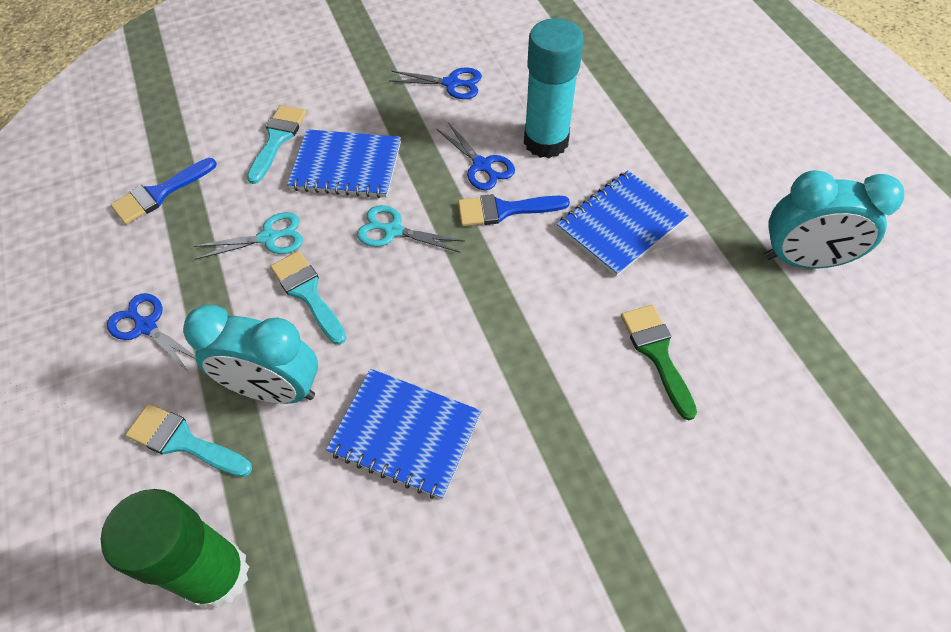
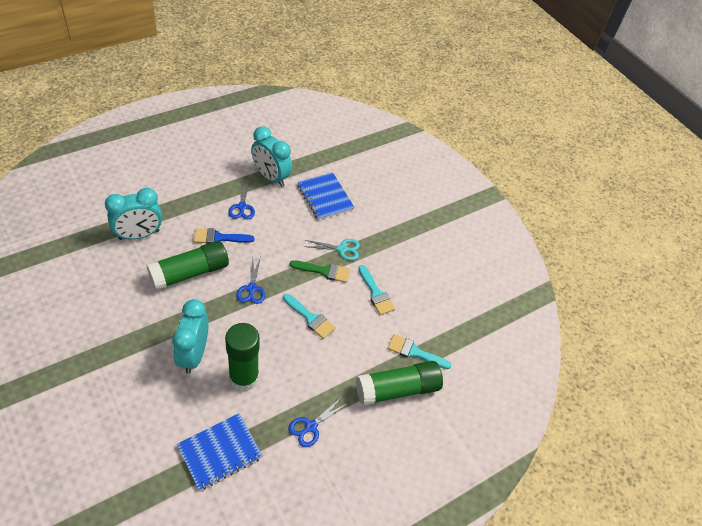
blue brush: [110,158,217,224] [458,194,570,226] = 2 -> [194,228,254,244] = 1
blue notebook: [287,129,401,198] [326,369,481,499] [557,170,689,277] = 3 -> [177,413,263,491] [297,172,355,220] = 2
green glue stick: [100,489,249,610] = 1 -> [146,241,229,291] [225,323,260,392] [356,361,443,406] = 3
turquoise clock: [183,305,318,404] [765,170,904,269] = 2 -> [105,188,162,240] [172,299,209,374] [251,126,292,187] = 3
turquoise glue stick: [524,18,584,158] = 1 -> none = 0
turquoise scissors: [193,212,303,260] [357,205,465,253] = 2 -> [304,239,360,260] = 1

